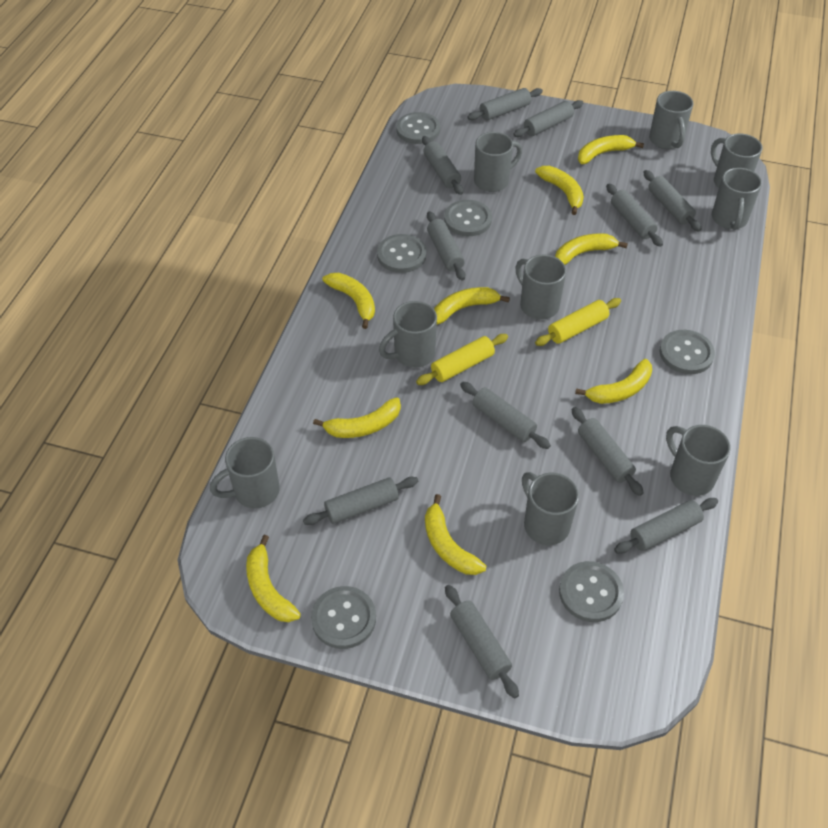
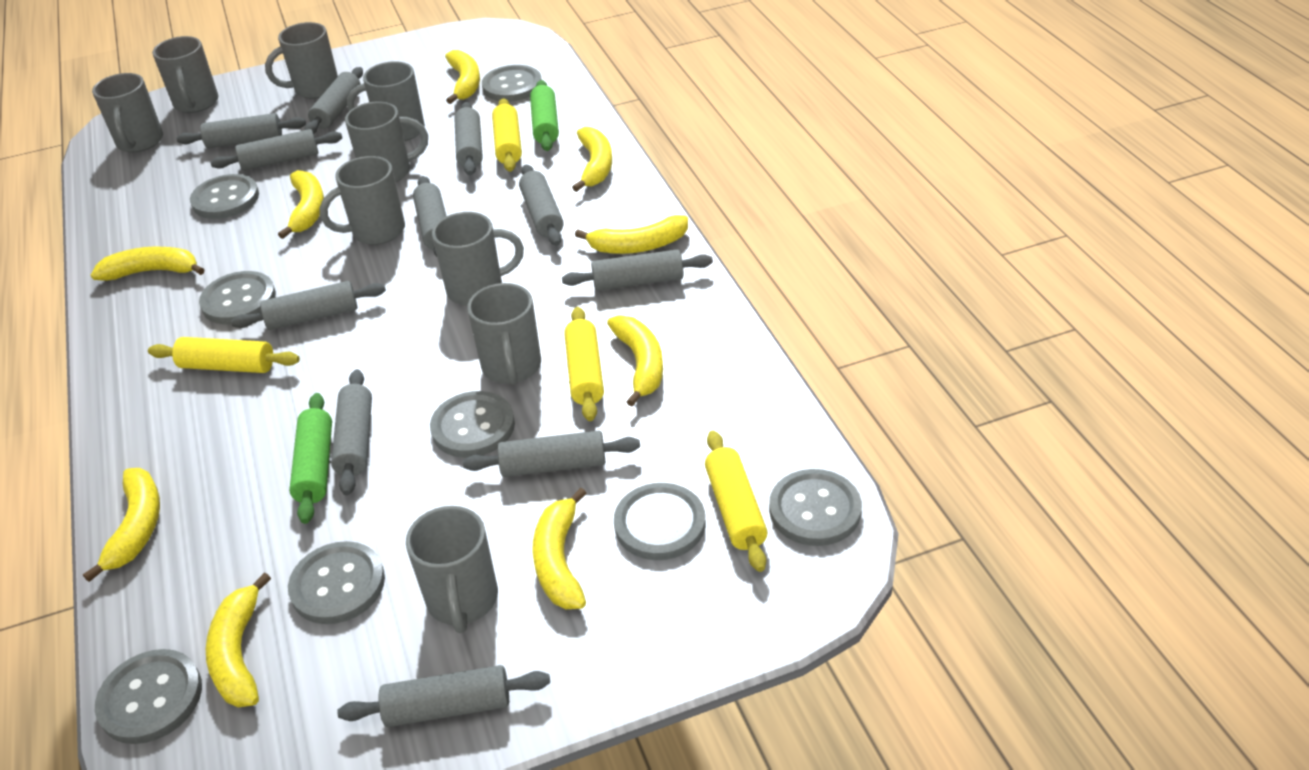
green rolling pin: none = 0 -> [289,393,332,524] [530,80,559,151] = 2
grey button: [311,586,376,649] [377,234,426,273] [396,112,440,144] [444,200,492,236] [559,561,624,622] [660,330,715,374] = 6 -> [95,649,202,744] [190,174,259,219] [199,271,276,324] [288,541,385,624] [430,391,515,458] [482,65,542,102] [614,483,706,560] [769,469,862,546] = 8
yellow rolling pin: [416,334,508,385] [535,298,621,346] = 2 -> [148,337,300,373] [492,98,522,172] [564,307,604,421] [705,430,768,572] = 4

